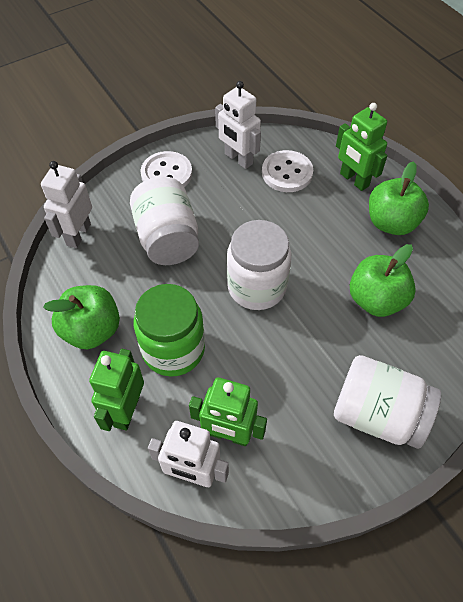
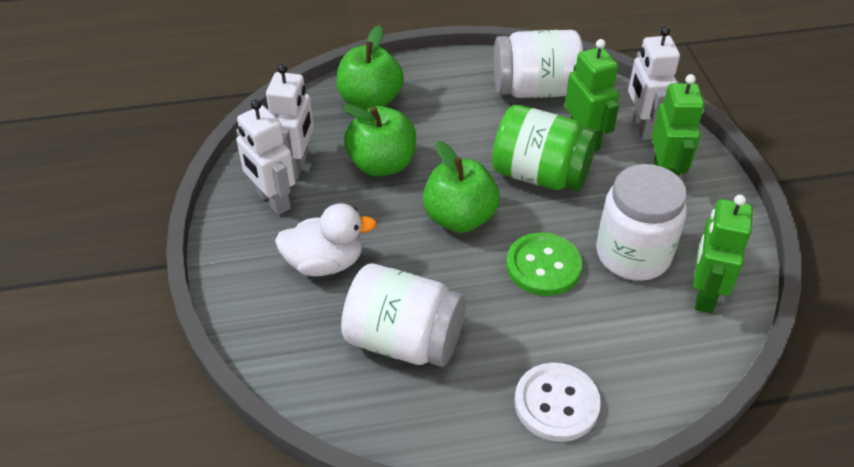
green button: none = 0 -> [506,232,582,296] = 1
white button: [140,151,192,187] [262,150,313,192] = 2 -> [515,363,601,442] = 1
white duck: none = 0 -> [275,203,377,276] = 1

